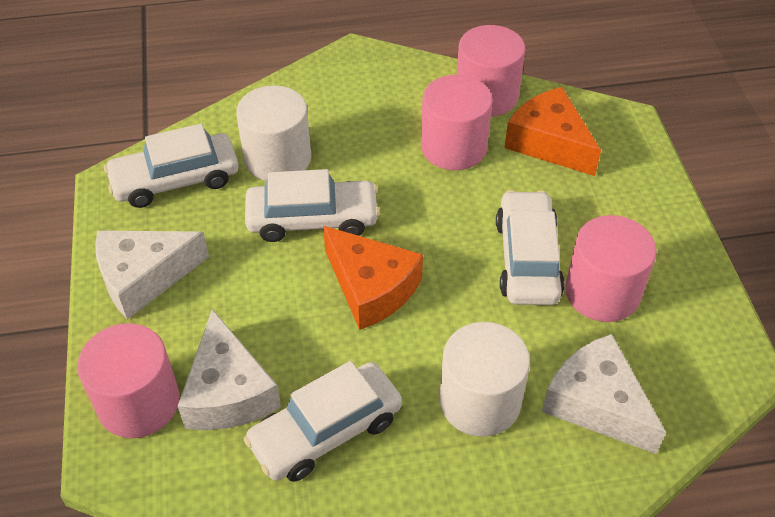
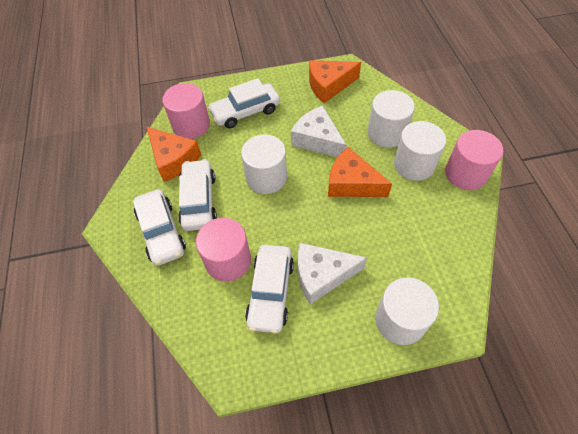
orange cheese: [323,226,423,330] [504,87,601,176] = 2 -> [147,127,201,182] [309,60,361,103] [328,147,392,197] = 3
pink cylinder: [77,323,180,438] [421,75,493,170] [457,25,525,117] [565,215,657,322] = 4 -> [162,83,210,139] [196,218,251,282] [445,130,503,190] = 3
white cheese: [95,230,209,320] [178,309,281,430] [542,334,666,454] = 3 -> [291,106,347,157] [298,243,367,305] = 2
white cylinder: [236,85,311,181] [439,322,530,437] = 2 -> [241,134,287,194] [367,90,415,148] [375,277,439,345] [394,121,446,181] = 4

